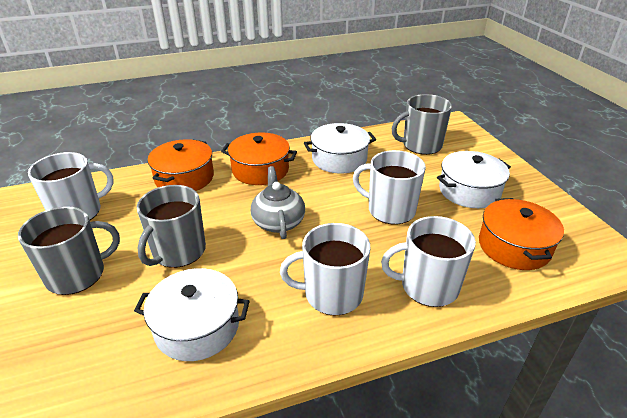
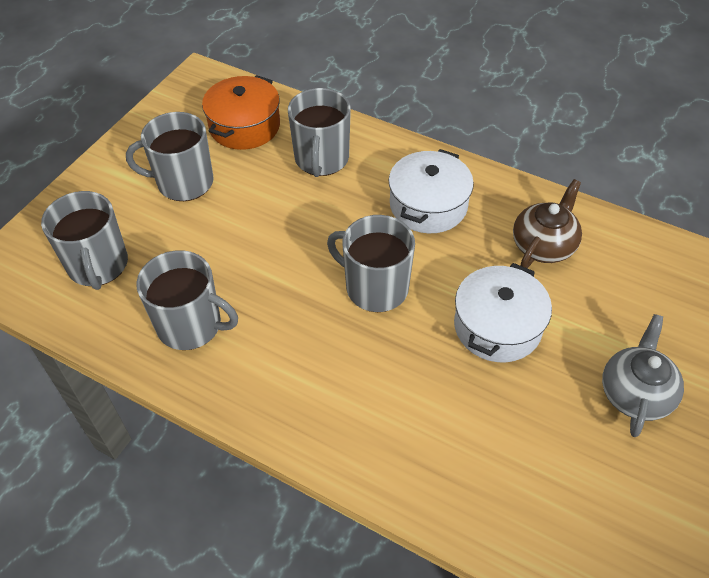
brown teapot: none = 0 -> [513,179,582,268] = 1
grey mug: [18,207,120,295] [137,185,206,268] [392,94,452,155] = 3 -> [41,191,128,290] [126,112,214,201] [136,250,238,350] [288,88,351,177] [327,215,415,312] = 5
orange pot: [148,139,214,191] [221,132,297,185] [479,198,564,270] = 3 -> [202,75,280,150] = 1
white mug: [28,152,114,220] [280,223,370,316] [353,150,426,224] [381,216,476,307] = 4 -> none = 0
white pot: [134,268,250,361] [304,123,376,173] [437,151,511,208] = 3 -> [389,149,474,233] [454,263,552,362] = 2

